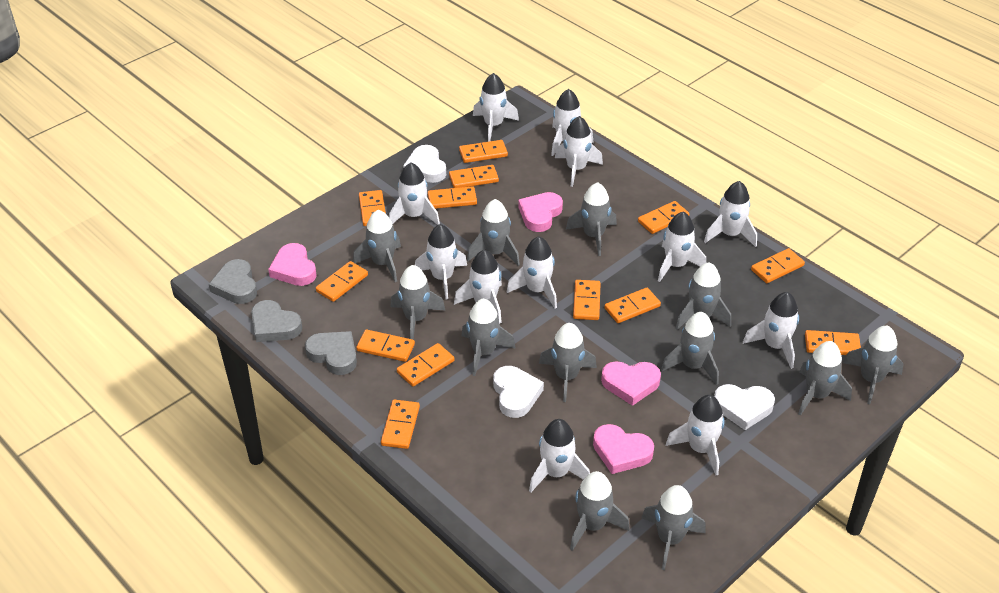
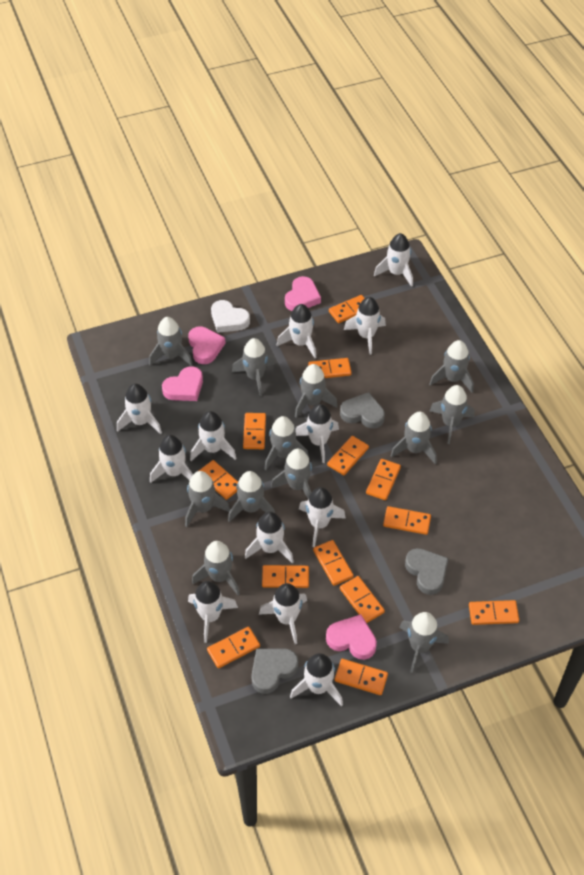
white heart: [403,145,446,183] [493,366,544,418] [714,384,775,430] = 3 -> [211,300,250,333] = 1

